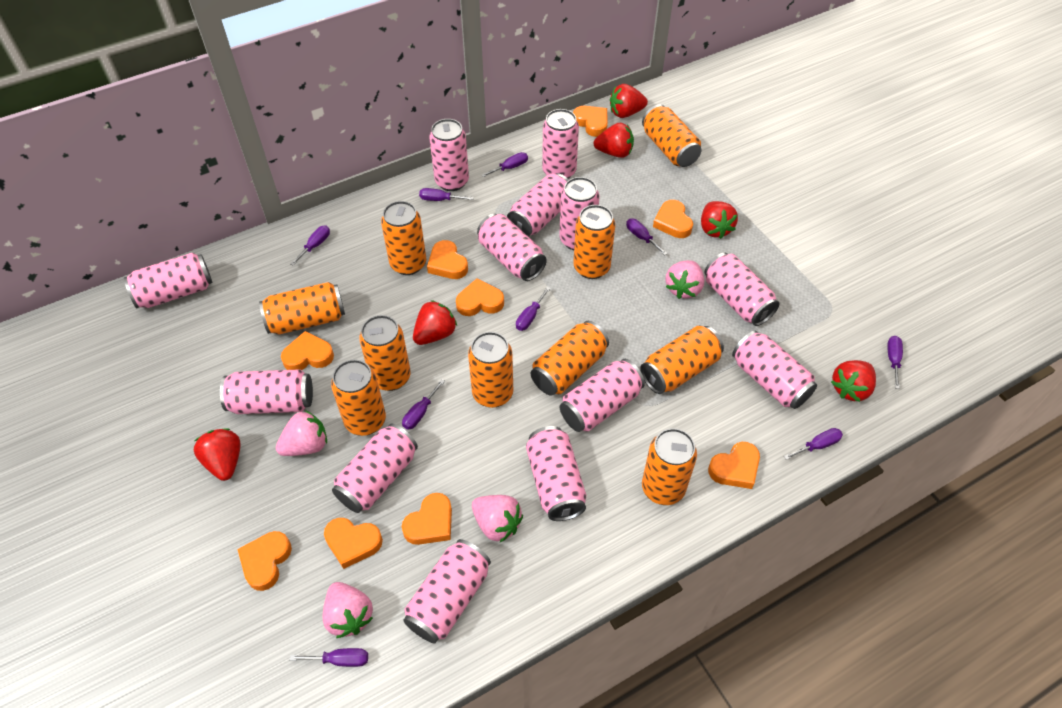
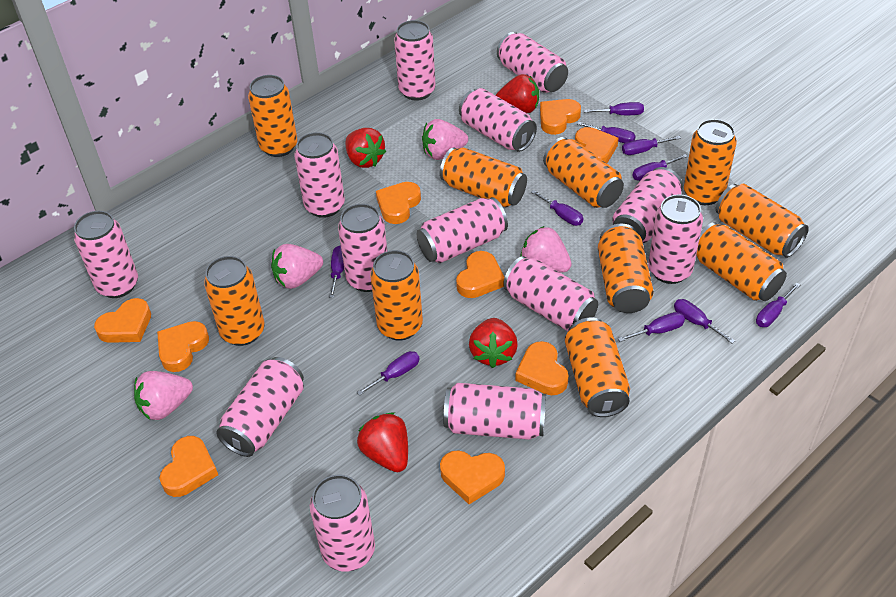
purple screwdriver: [290,648,368,667] [291,225,330,266] [402,379,445,430] [419,188,474,201] [481,152,528,177] [516,287,551,331] [626,219,668,255] [784,428,843,460] [887,336,903,389] = 9 -> [329,245,344,298] [356,351,420,396] [531,190,583,226] [577,121,636,143] [584,102,644,115] [618,312,685,342] [622,136,681,155] [633,154,688,181] [674,299,735,344] [756,282,800,327] = 10
red strawberry: [194,428,240,481] [413,300,457,345] [594,123,634,158] [610,84,648,118] [701,201,738,239] [831,360,876,402] = 6 -> [345,128,386,168] [357,412,408,472] [469,318,518,368] [496,74,539,113] = 4

